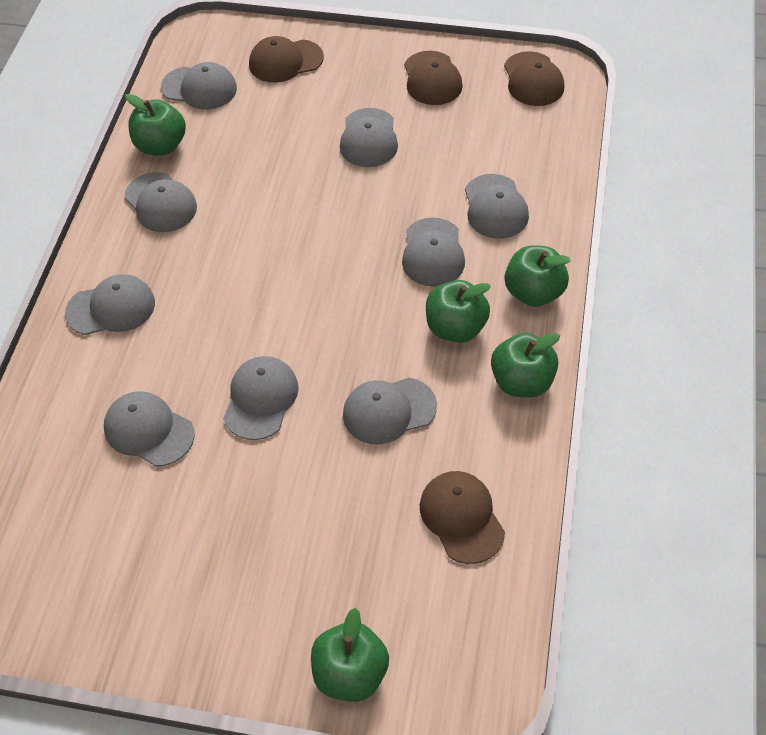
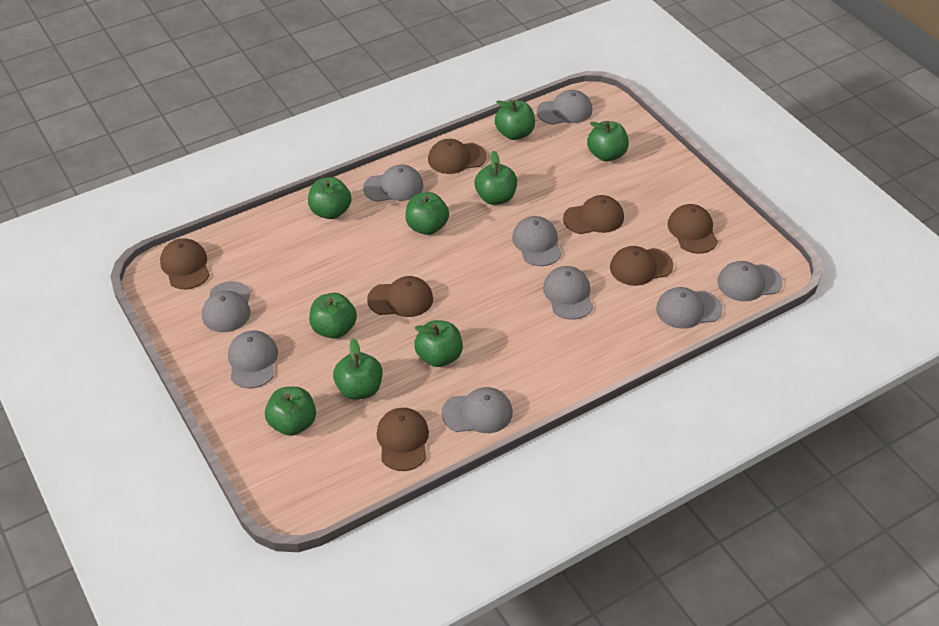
brown cap: [249,36,324,82] [404,51,463,105] [420,471,505,564] [504,51,564,106] = 4 -> [160,238,210,289] [367,276,433,317] [377,408,429,471] [428,139,487,174] [563,195,624,234] [610,246,673,286] [668,204,718,254] = 7
green apple: [125,94,186,156] [311,608,389,702] [426,280,491,343] [491,333,560,397] [505,245,571,307] = 5 -> [265,387,316,436] [308,177,351,219] [309,293,357,339] [333,339,383,400] [405,192,449,235] [414,320,463,367] [475,151,517,205] [495,100,535,140] [587,121,629,162] = 9

